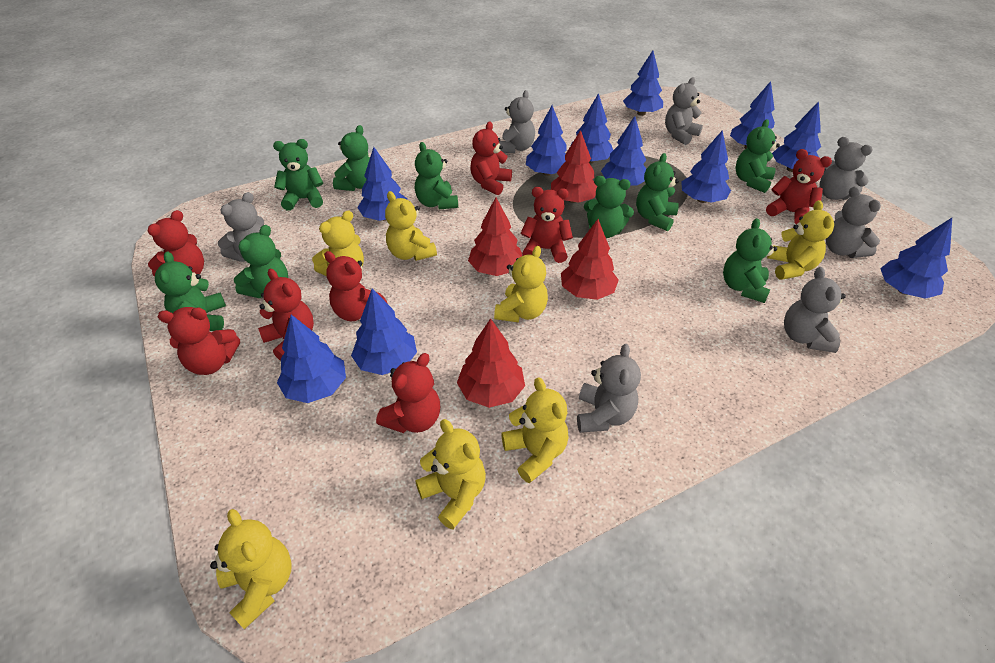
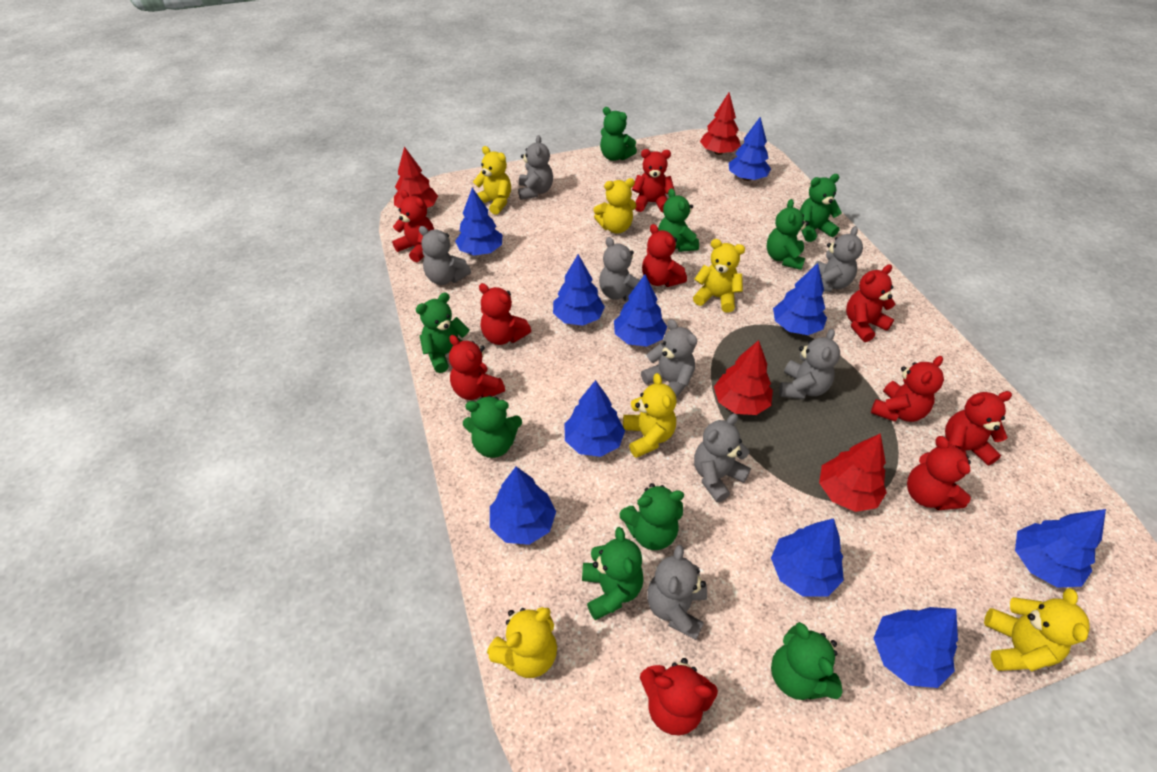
blue tree: [277,315,346,403] [351,288,417,375] [357,147,407,221] [526,105,567,176] [571,93,613,163] [601,116,646,186] [623,50,663,116] [681,130,731,203] [730,81,776,149] [772,101,821,172] [880,218,952,299] = 11 -> [455,188,503,255] [490,467,556,545] [553,254,605,326] [565,380,625,457] [614,274,667,346] [729,117,771,181] [771,518,844,597] [773,263,827,335] [874,607,958,688] [1015,509,1106,588] = 10
grey teddy bear: [218,192,269,262] [499,90,535,153] [577,344,641,433] [665,77,703,145] [784,267,846,353] [819,137,873,200] [826,186,881,258] = 7 -> [419,226,471,285] [518,135,553,200] [599,237,640,301] [641,319,697,398] [647,545,707,640] [694,413,751,503] [779,329,840,399] [814,226,863,292] = 8
red teddy bear: [148,210,204,277] [158,307,240,375] [258,269,314,361] [324,251,388,321] [376,353,440,433] [470,121,512,195] [521,187,573,263] [766,149,832,224] = 8 -> [392,190,434,262] [449,335,505,400] [479,283,531,345] [632,149,675,212] [640,658,718,736] [642,224,687,287] [846,264,896,342] [871,356,944,422] [907,436,971,510] [945,391,1012,465] = 10
yellow teddy bear: [210,509,292,630] [312,210,364,276] [385,191,437,261] [415,419,486,530] [494,246,548,322] [502,377,569,483] [767,200,834,280] = 7 -> [473,146,511,215] [487,607,557,678] [594,178,636,233] [623,373,677,458] [693,239,745,313] [984,588,1090,672] = 6

